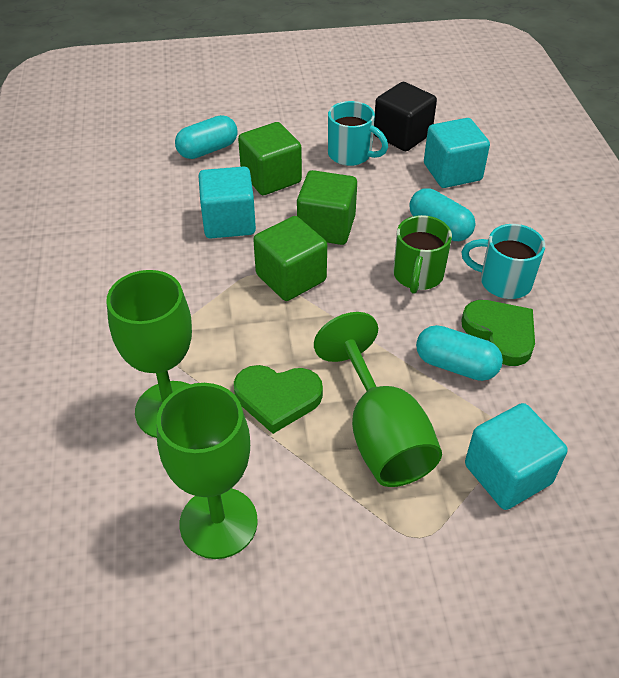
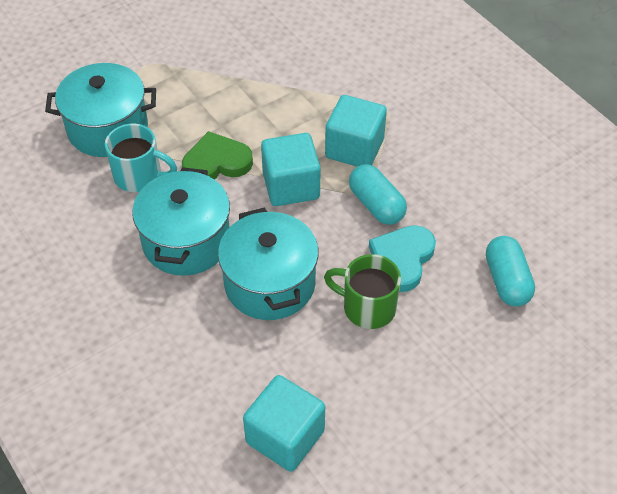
black cube: [374,82,437,151] = 1 -> none = 0
green cube: [238,122,302,195] [253,216,327,301] [297,170,357,245] = 3 -> none = 0
green goblet: [106,270,192,438] [157,383,258,559] [314,312,442,487] = 3 -> none = 0
green heart: [234,365,323,434] [461,300,535,366] = 2 -> [182,131,253,180] = 1
turquoise capsule: [175,115,238,159] [409,188,476,241] [416,325,503,381] = 3 -> [349,164,407,225] [486,236,535,307] = 2
turquoise heart: none = 0 -> [369,225,436,292] = 1
turquoise mug: [328,101,388,166] [462,224,545,299] = 2 -> [105,123,177,192] = 1
turquoise pot: none = 0 -> [45,63,156,157] [132,167,230,276] [218,208,319,320] = 3

